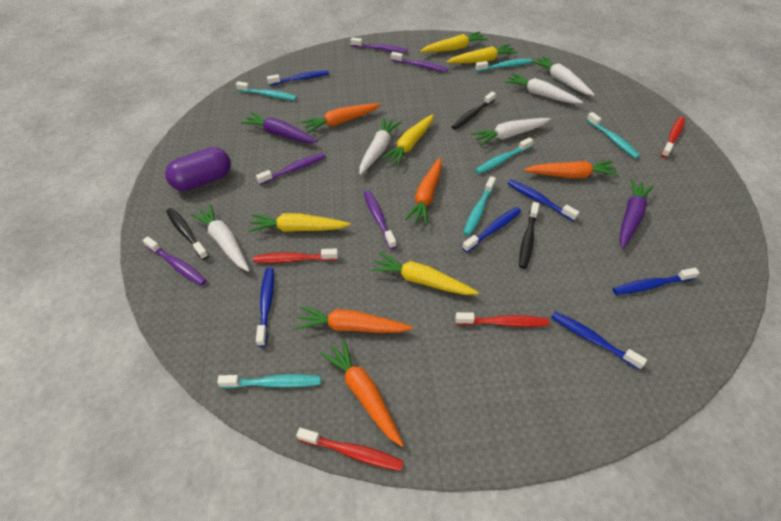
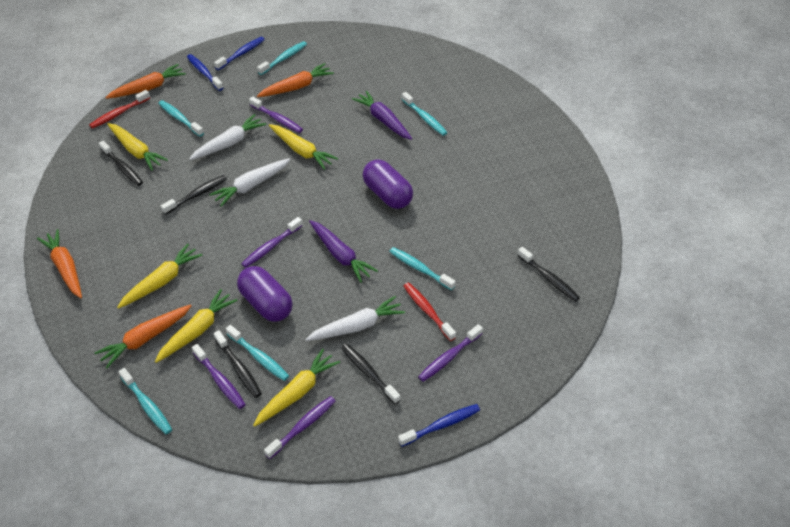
black toothbrush: [166,208,209,260] [452,92,496,130] [519,202,539,269] = 3 -> [99,141,143,186] [161,175,227,215] [214,330,262,398] [341,344,401,404] [517,247,580,302] = 5
blue toothbrush: [256,268,274,347] [267,70,329,86] [462,207,521,252] [508,180,579,221] [551,312,647,370] [613,268,700,295] = 6 -> [187,54,223,91] [214,37,265,70] [398,404,480,447] = 3
orange carrot: [295,306,413,333] [301,103,381,133] [320,339,404,447] [405,157,442,225] [524,161,619,178] = 5 -> [37,229,82,298] [95,305,191,368] [105,64,186,99] [257,63,334,97] = 4
purple capsule: [165,147,231,191] = 1 -> [237,266,292,322] [363,160,413,209] = 2
red toothbrush: [253,249,338,263] [296,428,403,471] [455,312,549,327] [661,117,685,158] = 4 -> [89,90,150,129] [404,282,456,341] = 2
white carrot: [190,204,250,272] [359,118,402,175] [471,118,550,146] [505,73,583,104] [532,56,595,96] = 5 -> [189,114,266,160] [209,158,290,206] [306,296,405,341] = 3

